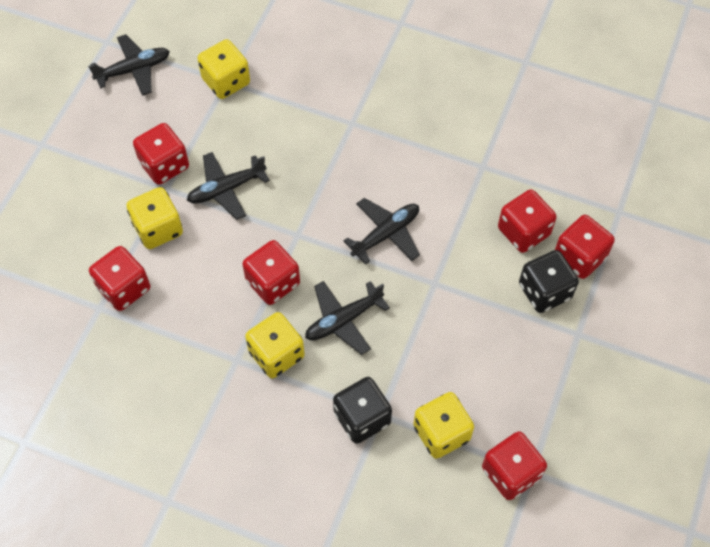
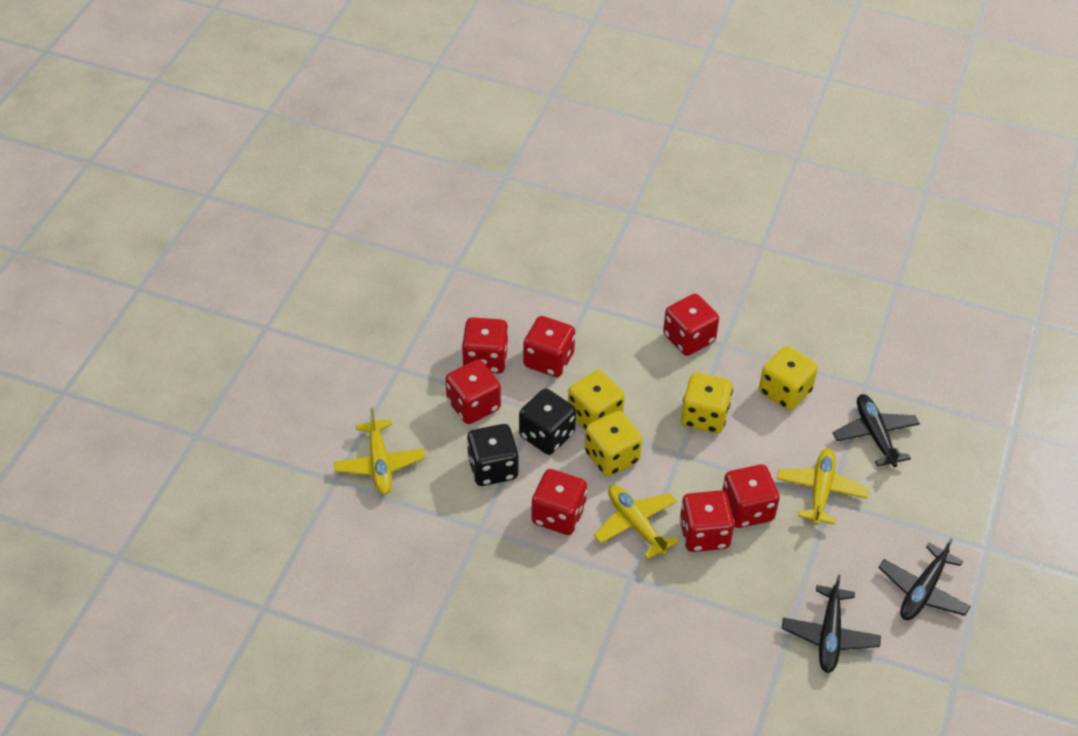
black plane: [88,34,170,96] [187,152,270,220] [305,281,390,355] [343,198,420,265] = 4 -> [782,574,881,673] [833,394,920,467] [878,538,971,620] = 3
red dice: [89,246,150,311] [133,123,189,185] [242,240,300,305] [482,431,547,500] [498,189,556,253] [555,215,615,279] = 6 -> [446,360,501,424] [462,317,508,374] [523,316,575,377] [531,469,587,535] [663,294,719,356] [680,491,734,552] [722,465,780,528] = 7
yellow plane: none = 0 -> [334,408,425,495] [594,485,679,559] [777,448,869,525] = 3

